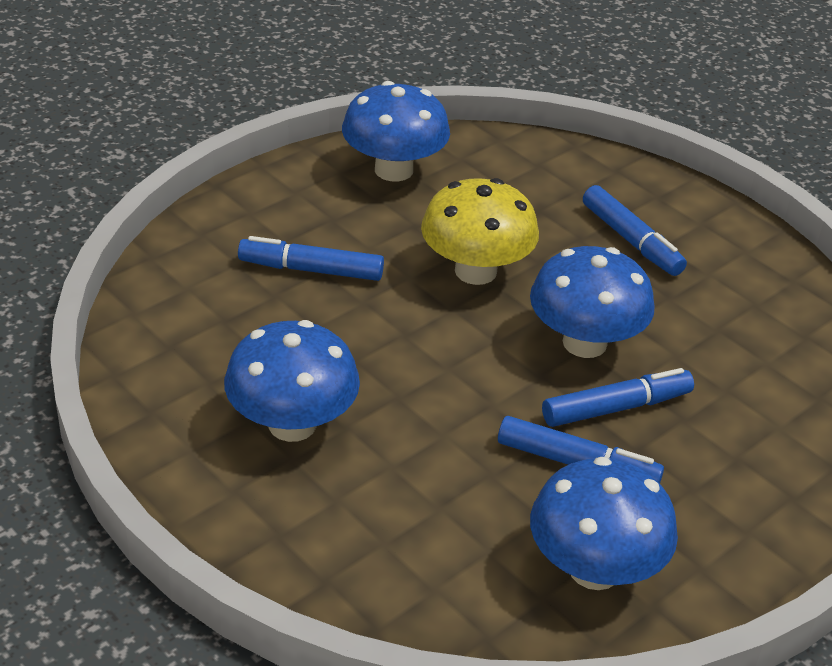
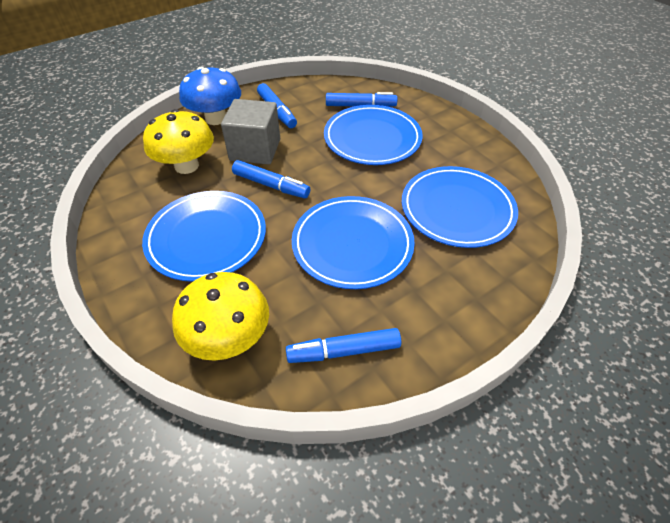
blue mushroom: [224,320,360,442] [342,81,450,182] [530,246,655,358] [530,457,678,590] = 4 -> [179,67,241,125] = 1
blue plate: none = 0 -> [142,191,266,282] [292,196,415,289] [324,105,423,165] [402,166,518,248] = 4
grey cube: none = 0 -> [221,99,280,164] = 1
yellow mushroom: [421,178,539,285] = 1 -> [143,109,214,174] [172,272,269,361] = 2

